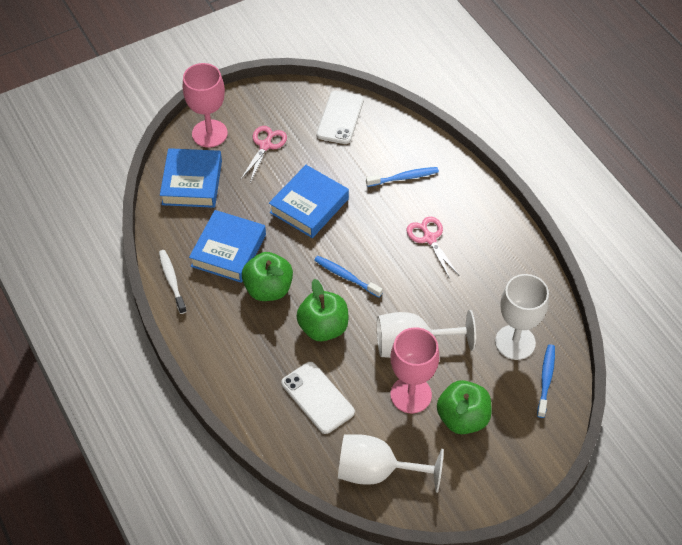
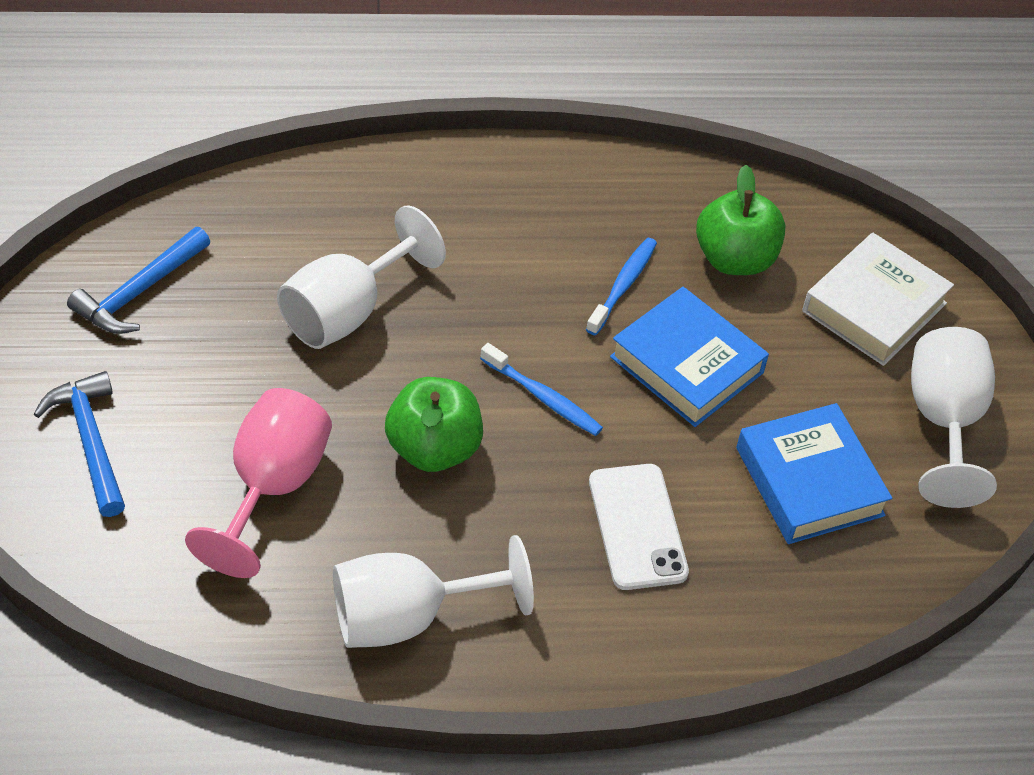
blue book: [160,148,222,208] [189,210,266,283] [269,165,349,238] = 3 -> [610,287,769,427] [736,403,892,544] = 2
blue hammer: none = 0 -> [34,371,125,517] [67,227,210,334] = 2
blue toothbrush: [314,256,383,298] [366,167,439,187] [537,344,555,418] = 3 -> [480,343,603,436] [586,238,657,335] = 2
green apple: [242,252,293,301] [296,279,349,341] [437,380,491,434] = 3 -> [385,377,483,472] [696,165,785,275] = 2
pink goblet: [183,63,228,148] [391,327,439,413] = 2 -> [185,388,332,578] = 1
pink scissors: [241,126,287,183] [407,217,459,279] = 2 -> none = 0
white book: none = 0 -> [802,233,954,366] = 1
white phone: [281,362,355,434] [316,91,364,144] = 2 -> [589,464,689,590] = 1
white toothbrush: [159,250,187,314] = 1 -> none = 0

